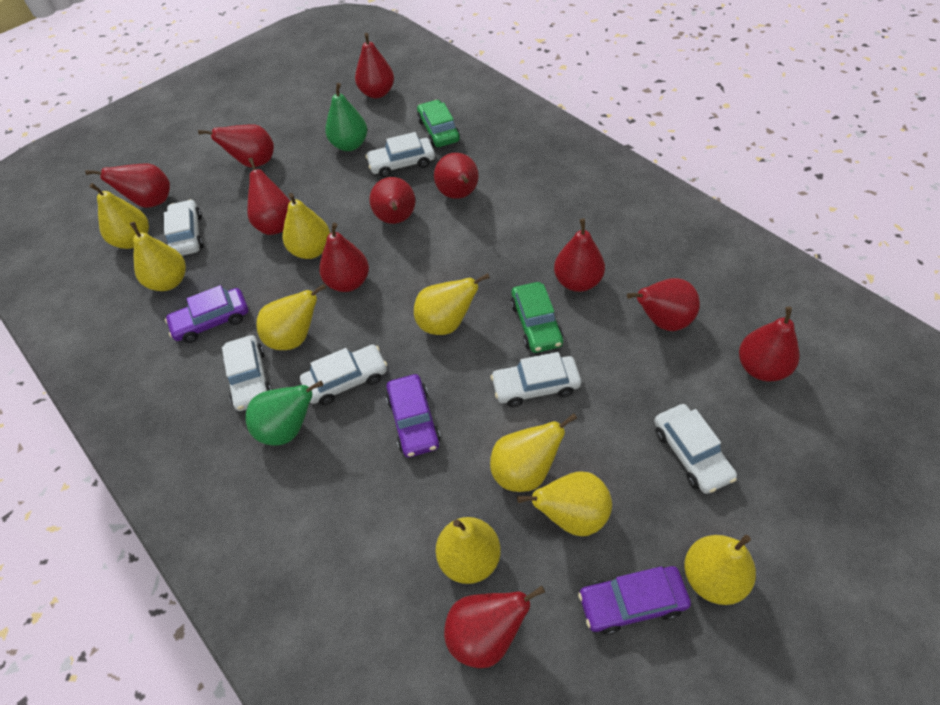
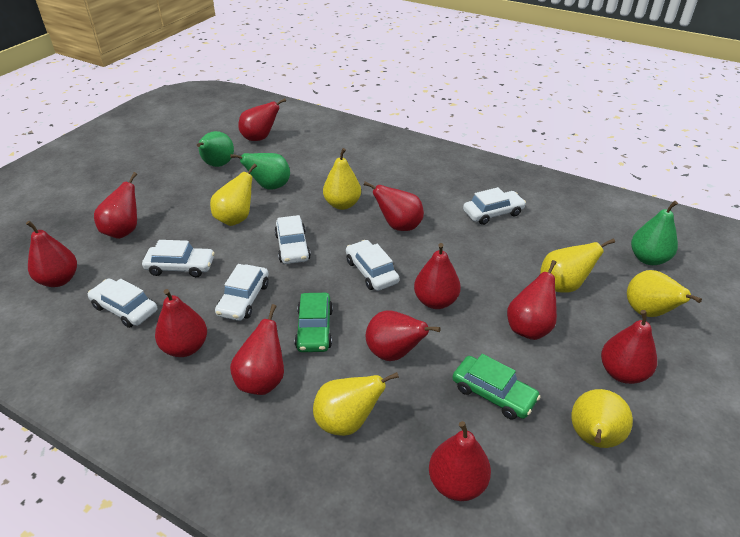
green pear: [246,380,323,446] [325,83,367,151] = 2 -> [197,131,234,167] [230,153,290,190] [631,201,678,265] = 3
purple car: [165,285,248,343] [386,374,441,457] [578,566,691,635] = 3 -> none = 0
yellow pear: [89,183,149,249] [130,222,186,291] [256,284,326,350] [283,193,330,259] [414,273,490,335] [436,517,501,584] [490,413,577,492] [517,471,612,536] [684,535,756,605] = 9 -> [210,163,257,226] [313,372,399,436] [323,148,361,210] [540,238,615,293] [571,389,633,448] [627,270,702,317] = 6

